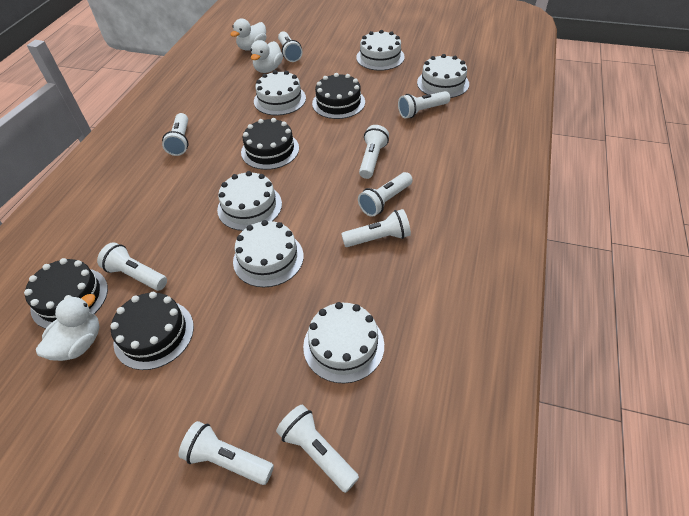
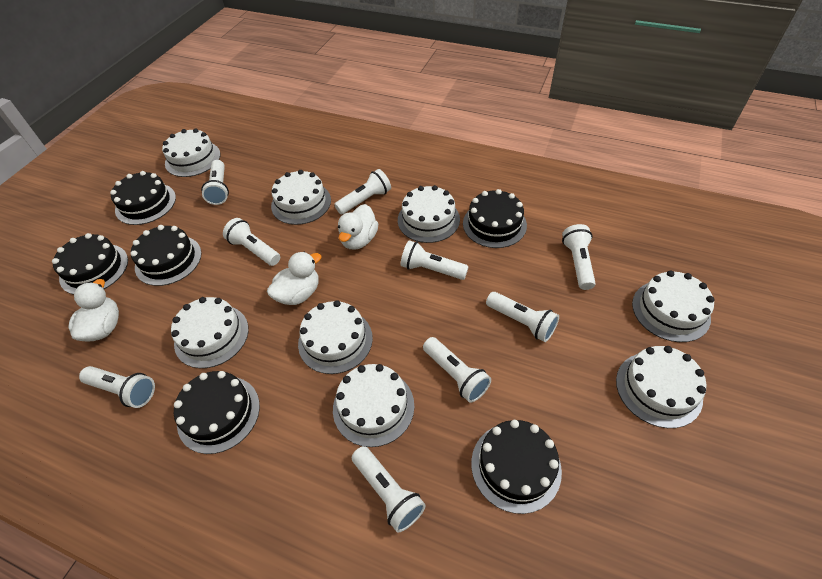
black cake: [24,258,108,329] [110,292,194,370] [241,118,299,170] [312,73,365,119] = 4 -> [52,233,128,295] [110,171,176,225] [131,225,202,286] [174,371,260,454] [463,189,527,248] [471,420,562,514] = 6
white cake: [217,171,282,231] [233,220,304,287] [254,70,306,115] [303,302,384,384] [356,30,405,71] [417,54,469,98] = 6 -> [162,128,220,177] [171,297,249,368] [271,170,331,225] [298,300,373,374] [333,364,414,447] [398,185,460,243] [616,346,706,428] [632,270,715,342] = 8

